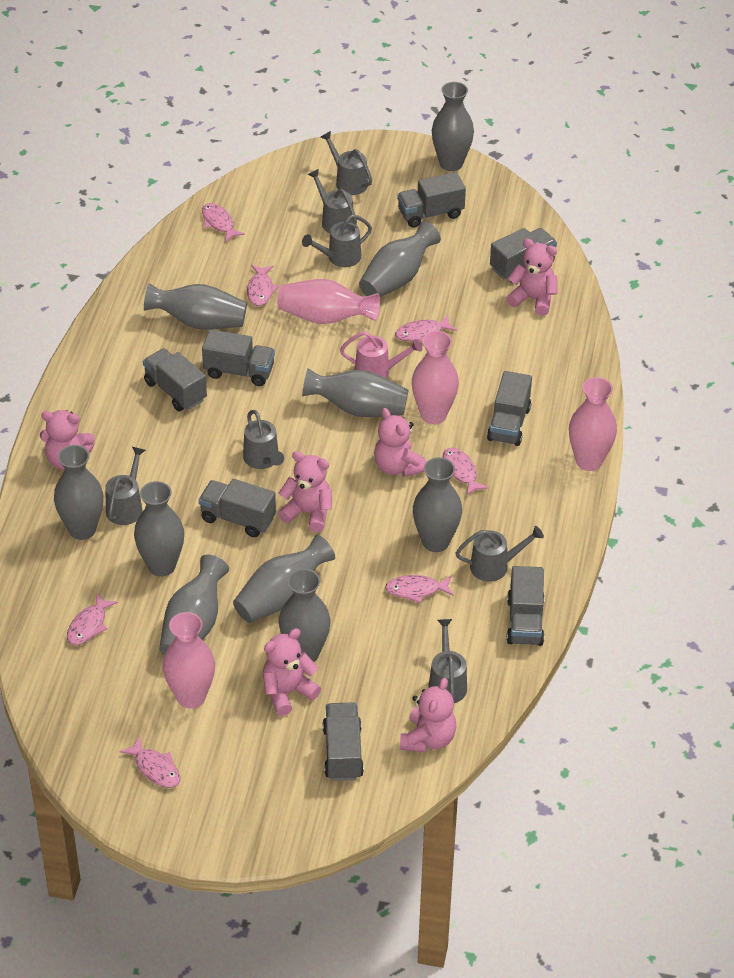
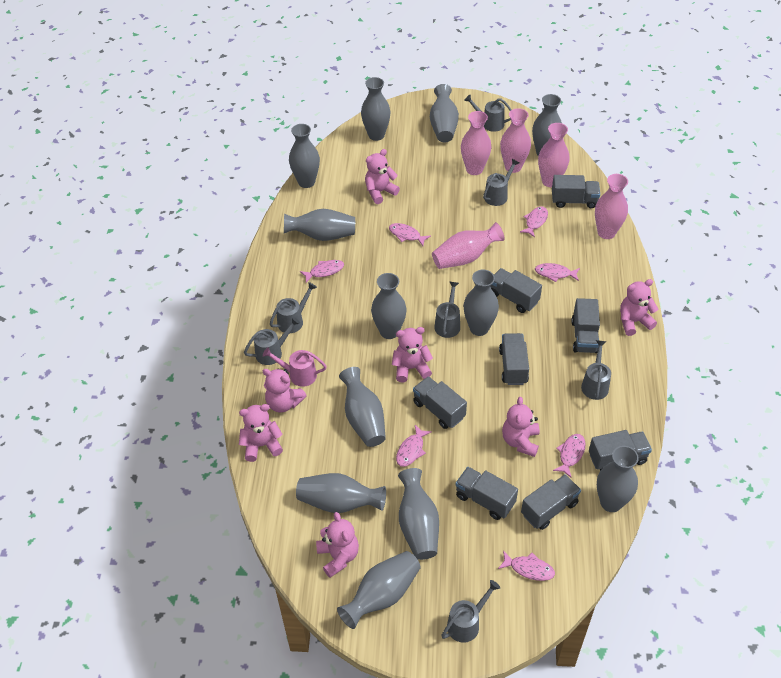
grey vase: [54,445,103,540] [134,481,184,577] [144,283,247,330] [159,555,229,655] [233,535,335,623] [279,569,331,662] [302,368,409,417] [359,221,441,297] [413,457,462,552] [432,82,474,171] = 10 -> [284,209,355,241] [289,124,320,188] [296,473,386,513] [337,551,421,629] [339,367,386,447] [361,77,391,141] [371,273,406,339] [398,468,439,560] [430,84,459,142] [463,270,499,336] [532,94,562,156] [597,446,639,512] = 12
pink teddy bear: [40,410,95,470] [263,628,321,716] [278,451,332,532] [374,408,426,477] [400,678,457,752] [506,239,557,316] = 6 -> [239,404,283,462] [263,368,307,412] [316,512,359,578] [365,149,400,204] [392,327,433,383] [502,397,540,457] [620,279,658,336] = 7
pink vase: [163,612,215,709] [277,279,380,324] [412,331,459,424] [569,377,617,471] = 4 -> [432,222,504,269] [461,111,491,175] [500,108,531,173] [538,123,570,187] [595,174,628,239] = 5

